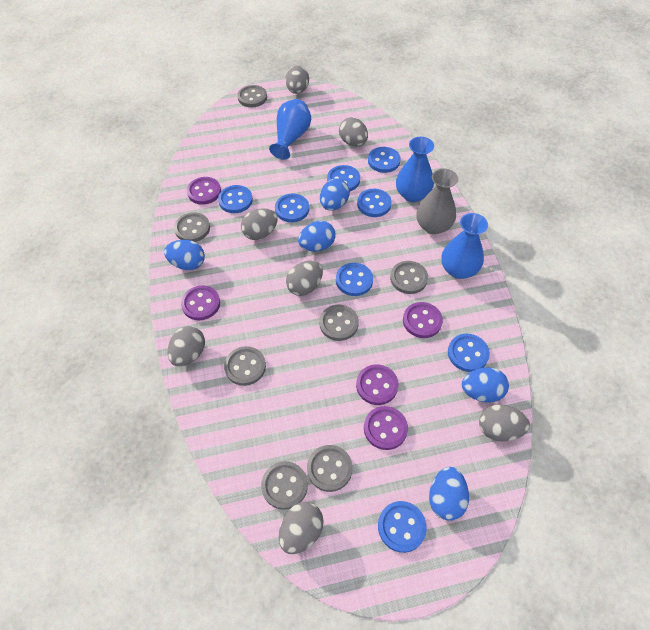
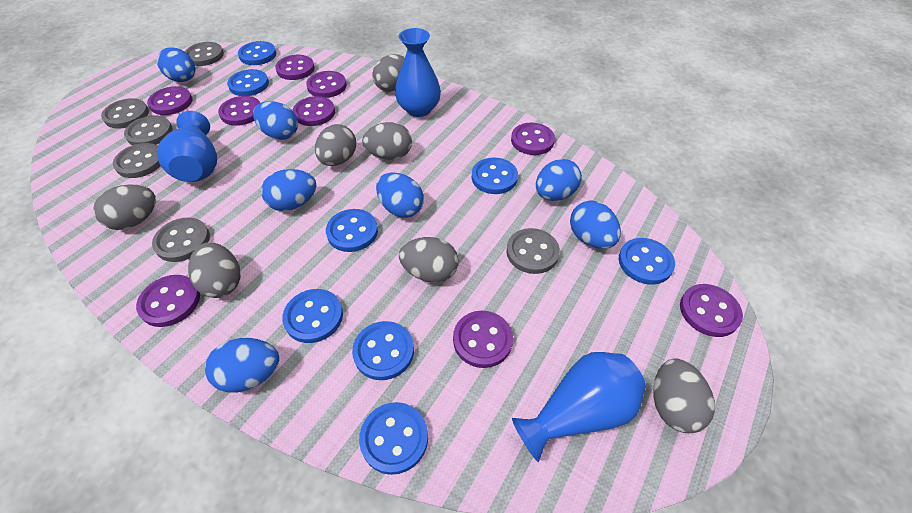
blue egg: [164,240,205,270] [298,221,336,252] [320,178,350,211] [429,467,469,521] [462,367,509,402] = 5 -> [157,47,195,82] [205,338,279,392] [253,101,298,140] [261,169,317,211] [376,173,424,218] [536,159,582,201] [570,201,621,249] = 7
grey button: [174,212,210,242] [224,346,266,386] [237,85,267,107] [261,461,308,510] [307,445,353,492] [319,305,359,341] [390,261,428,294] = 7 -> [101,98,149,129] [113,143,161,178] [124,115,173,145] [152,218,210,262] [185,42,224,66] [506,228,560,274] = 6
grey vase: [417,168,458,234] = 1 -> none = 0
purple button: [181,286,220,321] [187,177,221,205] [356,364,399,405] [364,406,408,450] [403,302,443,338] = 5 -> [136,275,200,327] [147,86,192,115] [218,96,260,126] [275,55,315,80] [292,96,335,126] [306,71,347,98] [453,311,513,368] [511,123,555,155] [680,284,743,337] = 9

